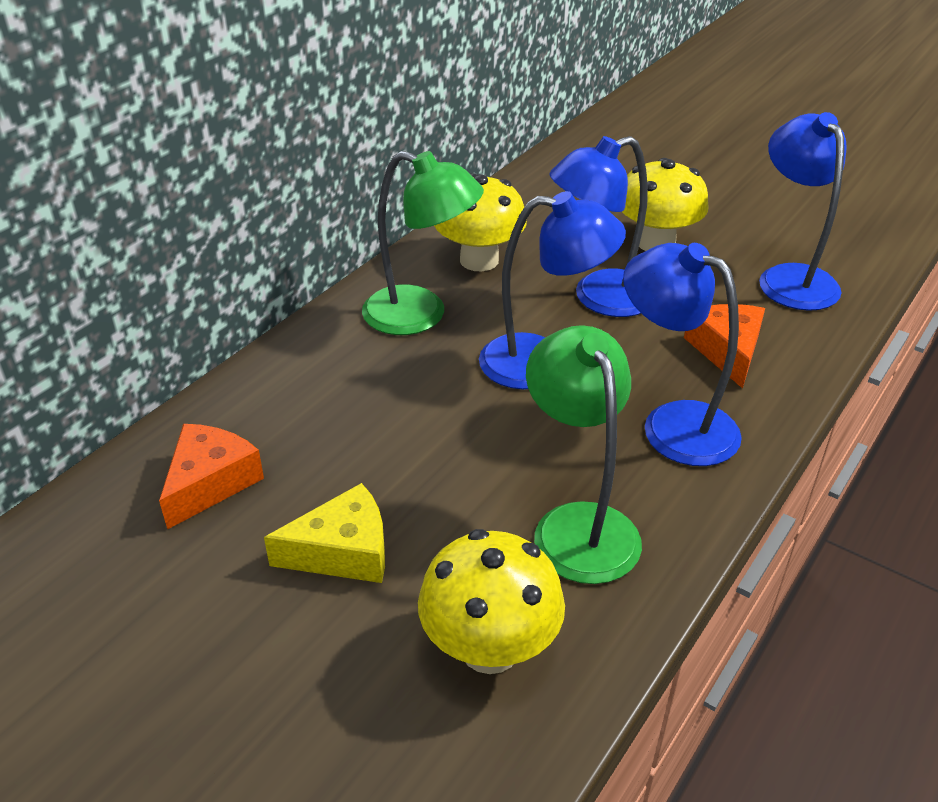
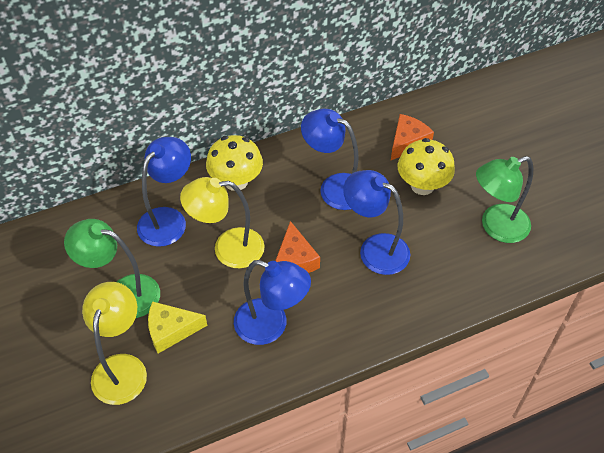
yellow lamp: none = 0 -> [82,282,147,405] [180,177,265,268] = 2
yellow mushroom: [418,529,565,674] [434,173,527,272] [622,158,709,251] = 3 -> [206,135,263,191] [398,138,455,195] = 2

